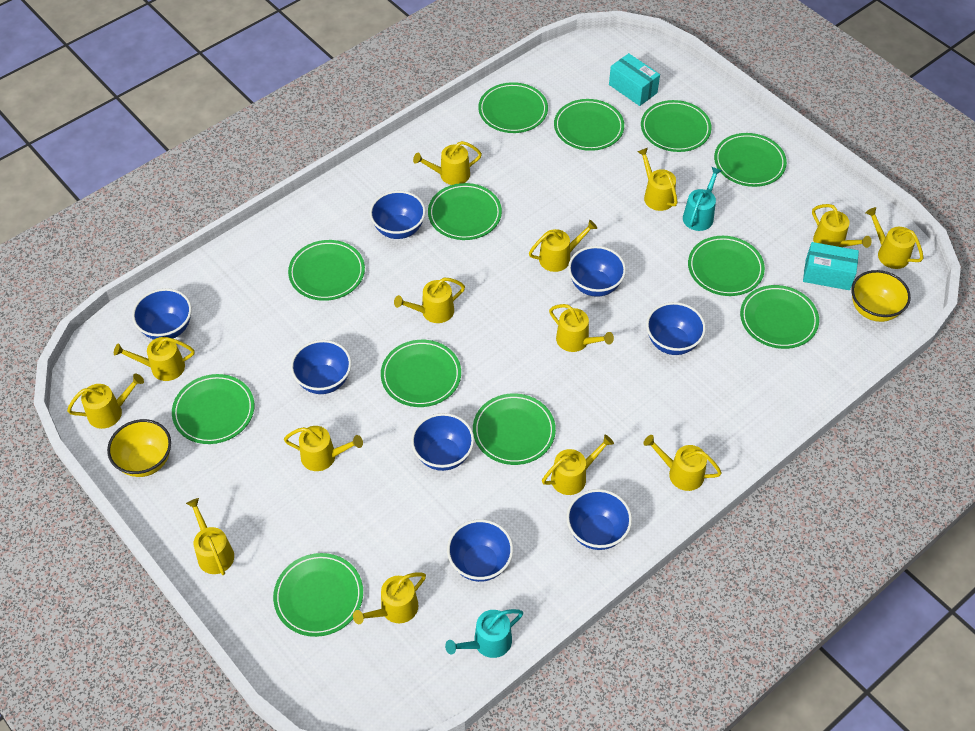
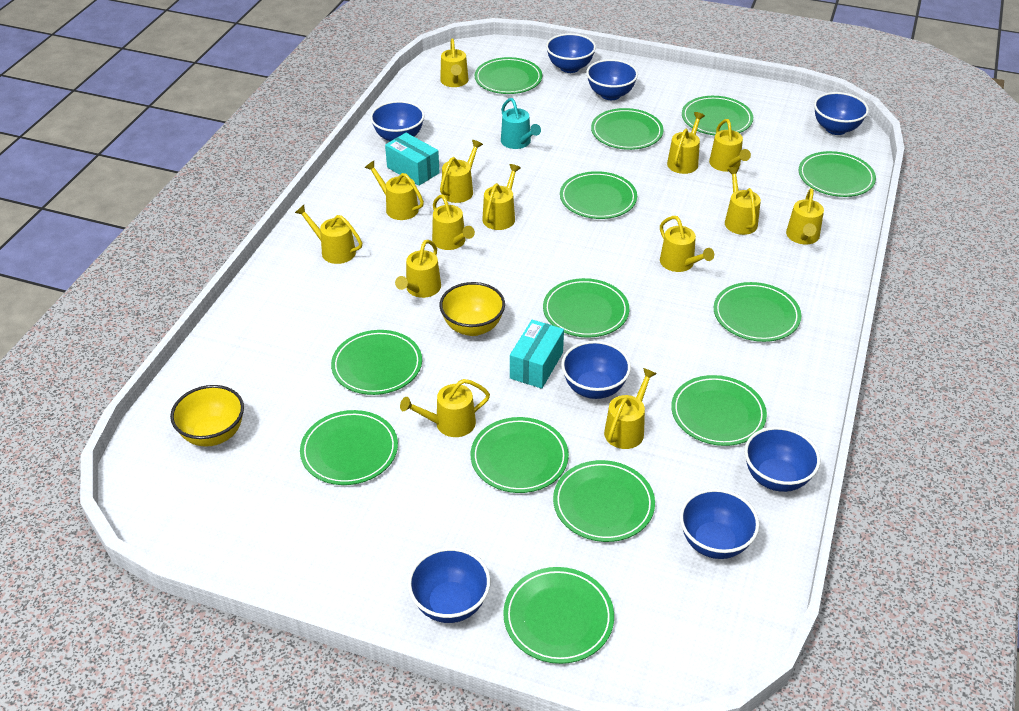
green plate: [172,374,254,444] [273,553,363,637] [288,240,365,301] [381,340,461,407] [428,183,502,240] [473,393,556,465] [478,82,548,133] [554,99,624,151] [641,100,712,152] [688,236,765,296] [714,133,787,187] [740,285,819,349] = 12 -> [300,410,398,485] [331,330,422,395] [471,417,569,493] [475,57,542,94] [503,567,614,664] [543,278,629,338] [553,460,655,542] [560,171,637,219] [591,108,664,150] [671,375,767,446] [682,96,753,135] [714,282,801,342] [798,151,876,197] = 13
turquoise watering can: [445,609,523,658] [683,167,722,231] = 2 -> [501,98,541,149] = 1

